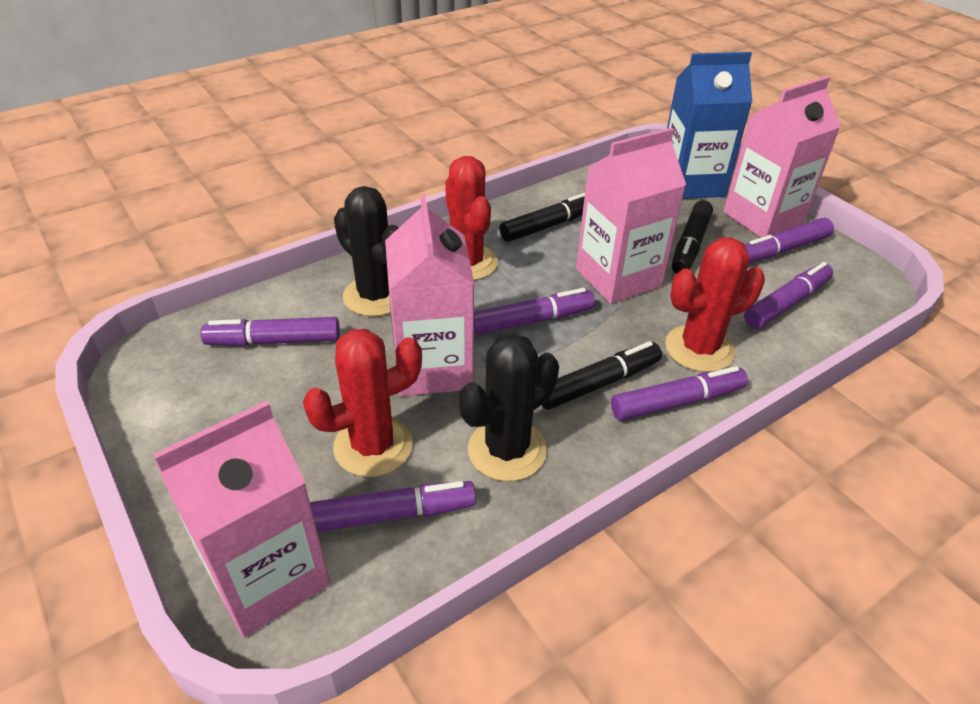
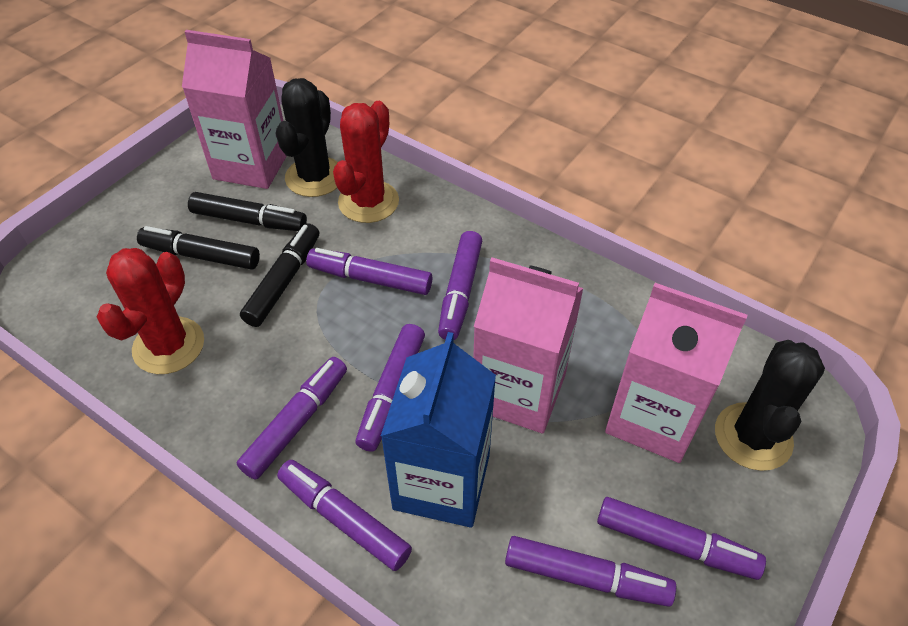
pink carton: [153,401,330,638] [385,195,474,396] [576,128,686,304] [723,76,841,237] = 4 -> [182,30,287,189] [473,258,584,433] [605,283,748,463] = 3
purple marker: [201,317,340,346] [310,481,476,532] [474,288,595,335] [611,366,748,421] [744,262,833,329] [745,218,834,263] = 6 -> [237,357,347,480] [277,460,412,571] [306,248,432,295] [356,324,425,452] [438,231,482,340] [505,536,676,607] [597,497,766,580] = 7
red cactus: [303,329,422,477] [445,156,498,280] [665,237,765,372] = 3 -> [97,248,204,374] [333,101,399,223] = 2

